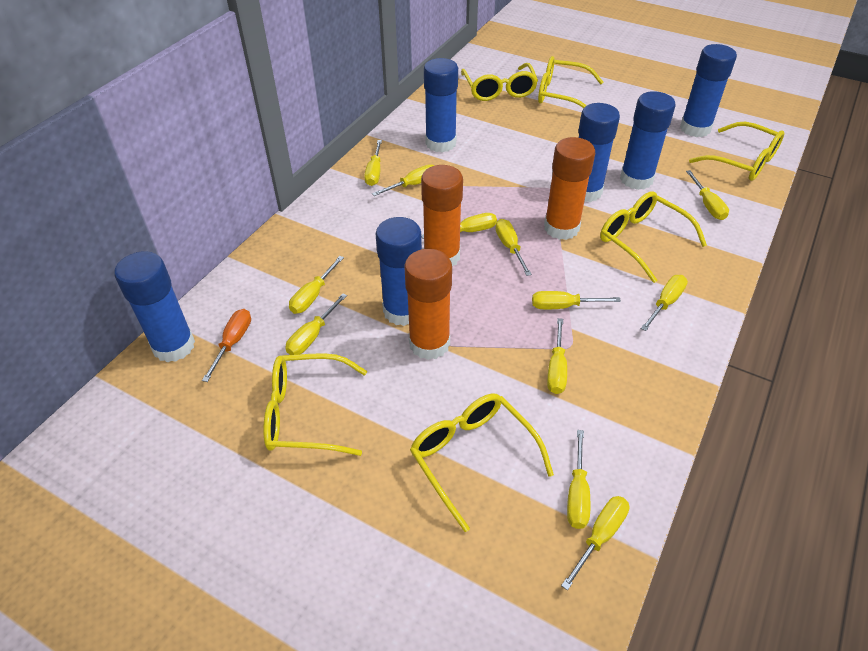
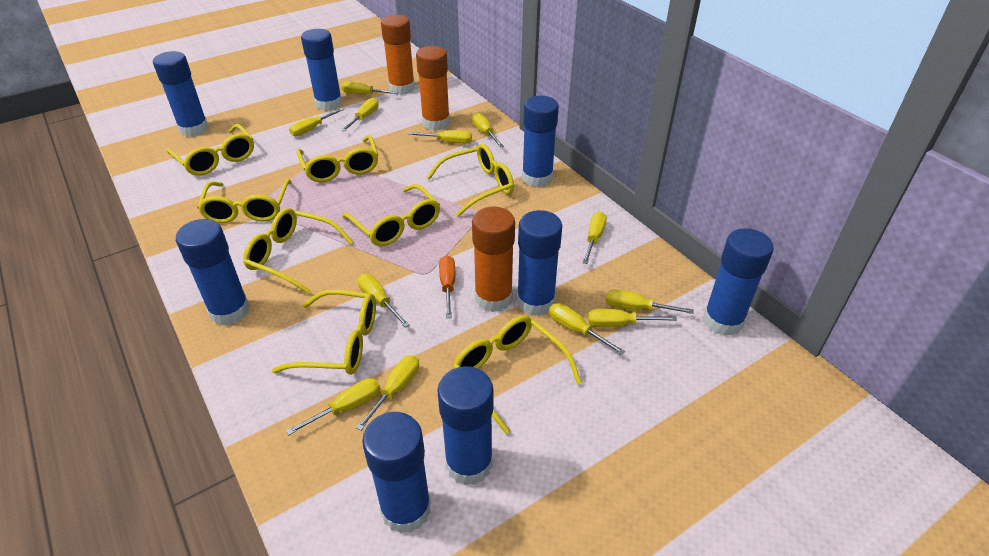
blue glue stick: [114,251,195,363] [376,217,422,326] [424,58,458,152] [578,103,620,202] [620,91,675,190] [680,44,737,137] = 6 -> [153,51,209,137] [176,219,250,326] [301,29,342,111] [362,412,431,534] [437,366,494,485] [517,210,562,316] [522,96,559,187] [703,228,774,336] = 8
yellow glasses: [263,353,367,456] [410,393,554,532] [461,63,538,101] [538,56,603,108] [600,191,707,283] [689,122,784,181] = 6 -> [167,124,254,176] [197,179,292,223] [243,208,353,294] [272,289,376,375] [296,135,378,182] [342,184,440,246] [426,144,514,217] [453,315,582,434] = 8

